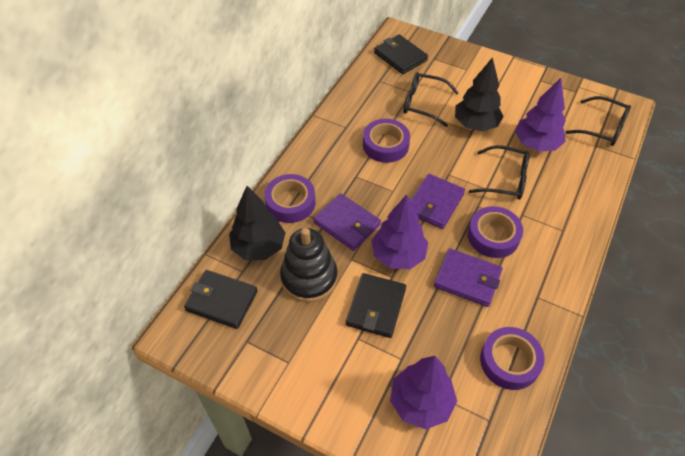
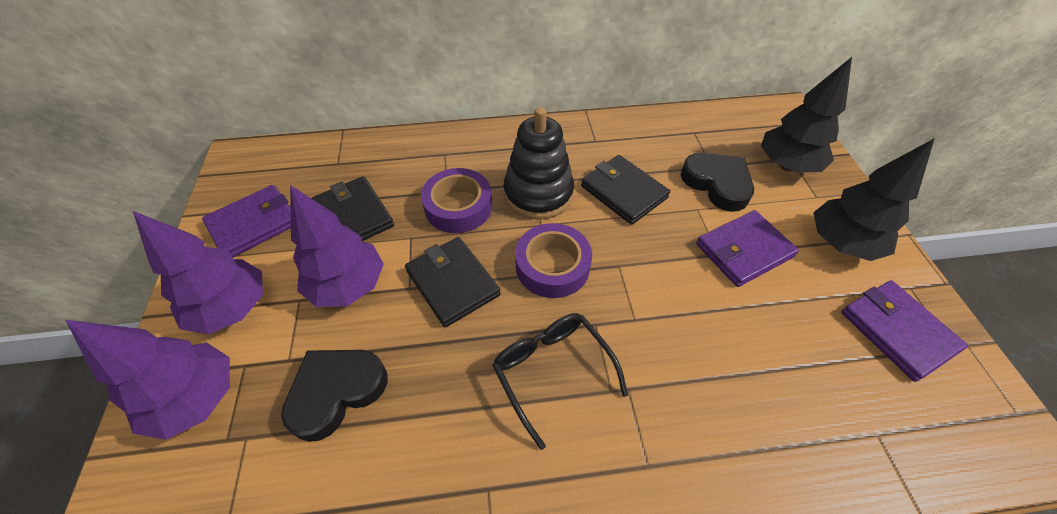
black glasses: [403,72,459,127] [469,145,530,200] [565,96,631,146] = 3 -> [492,313,628,450] = 1
black heart: none = 0 -> [281,350,388,442] [681,153,754,212] = 2
purple tape: [264,174,316,223] [363,119,410,163] [468,206,523,258] [480,327,544,390] = 4 -> [421,168,492,233] [515,223,592,298] = 2

